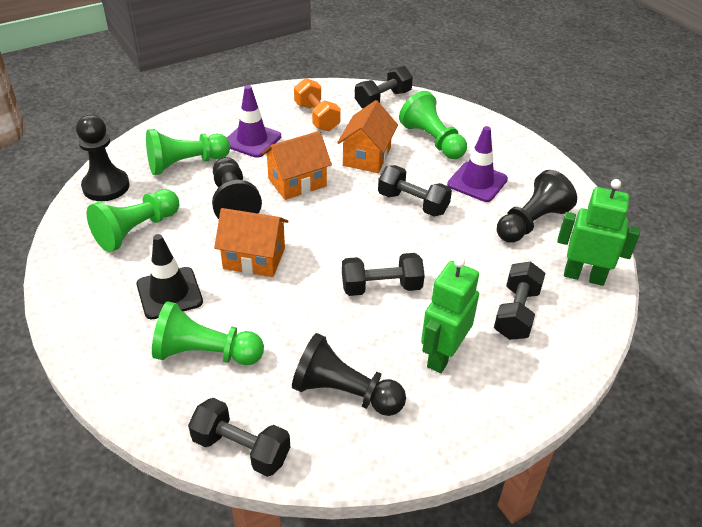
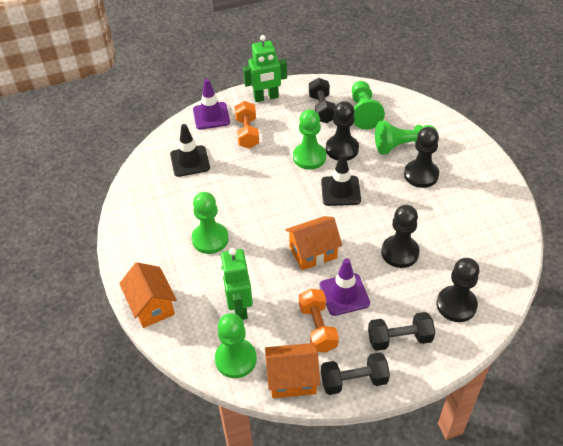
black dumbbell: [188,398,290,477] [342,253,425,296] [355,66,413,109] [378,165,452,217] [494,261,545,340] = 5 -> [309,78,336,123] [321,353,390,395] [368,312,435,351] = 3
black traffic cone: [136,234,203,319] = 1 -> [170,124,210,177] [321,153,361,206] = 2
green pawn: [87,189,179,252] [146,129,230,175] [152,301,264,365] [399,91,467,159] = 4 -> [192,192,229,254] [215,313,257,378] [293,109,326,169] [352,81,385,130] [375,121,437,155] = 5
orange dumbbell: [294,78,341,131] = 1 -> [235,101,259,149] [299,289,339,353] = 2

